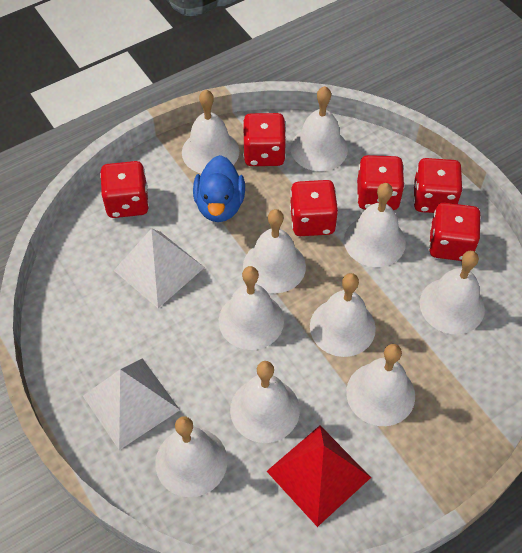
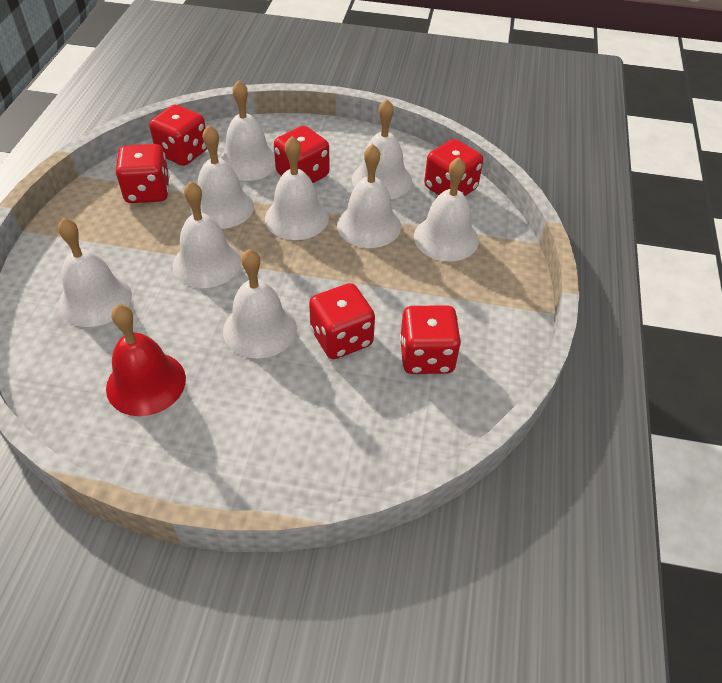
blue duck: [193,155,245,222] = 1 -> none = 0
red bell: none = 0 -> [106,304,186,416] = 1
red pyramid: [267,426,371,527] = 1 -> none = 0
white bell: [155,416,228,497] [182,90,239,173] [219,266,284,350] [230,361,300,443] [243,209,306,293] [291,86,348,171] [310,273,376,357] [344,183,406,267] [346,344,415,426] [420,251,485,334] = 10 -> [58,218,132,327] [172,181,241,288] [190,125,254,229] [220,80,276,181] [223,249,297,359] [265,136,329,240] [337,144,401,248] [352,99,412,199] [414,157,479,262] = 9
white pyramid: [83,358,180,450] [114,228,205,308] = 2 -> none = 0

